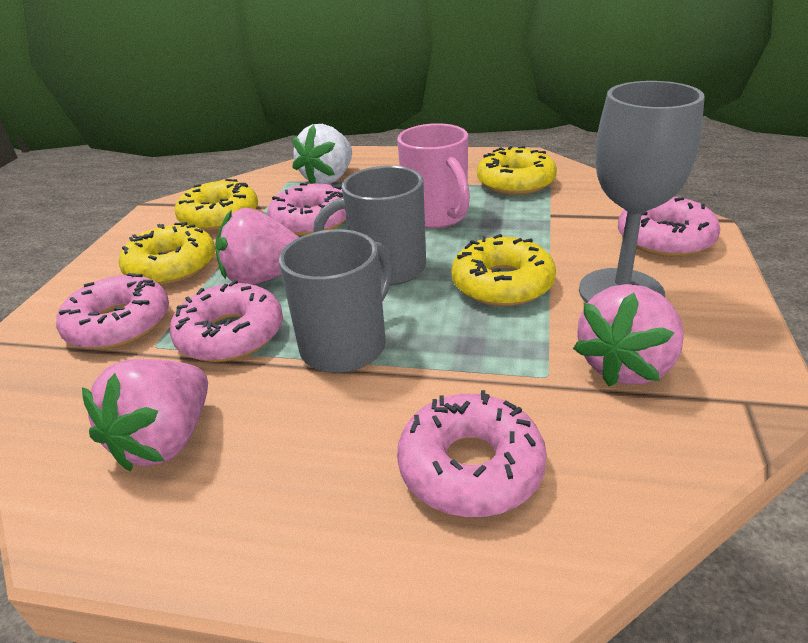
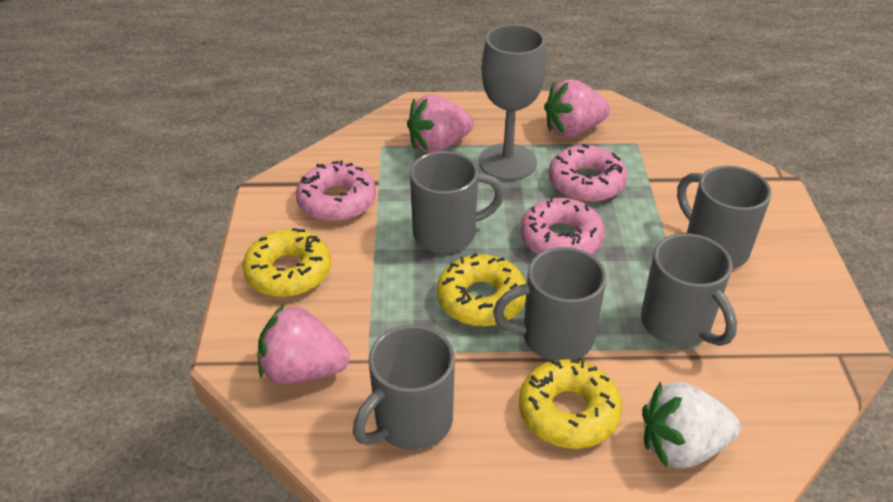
grey mug: [279,229,393,373] [313,166,426,286] = 2 -> [353,325,455,450] [410,151,504,253] [493,247,607,360] [641,233,737,346] [677,165,772,269] = 5
pink donut: [56,273,169,350] [170,280,283,362] [267,183,346,236] [397,390,547,517] [618,197,721,257] = 5 -> [296,160,376,222] [520,196,605,255] [549,144,627,202] = 3
pink mug: [397,123,470,228] = 1 -> none = 0
yellow donut: [119,222,215,285] [174,179,258,231] [452,234,556,306] [477,146,557,195] = 4 -> [243,228,331,297] [437,253,526,327] [519,359,622,449] = 3

